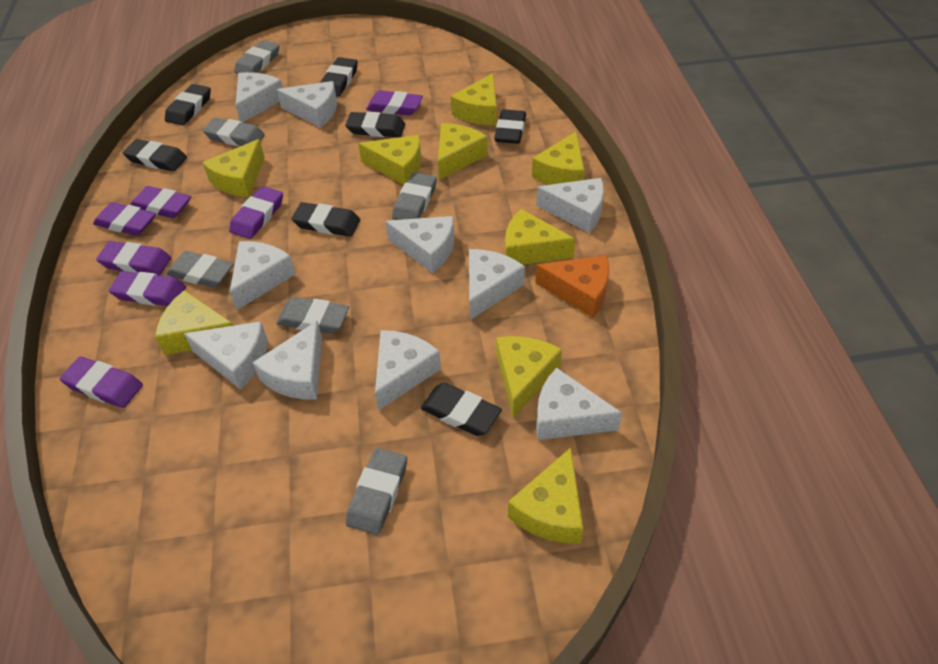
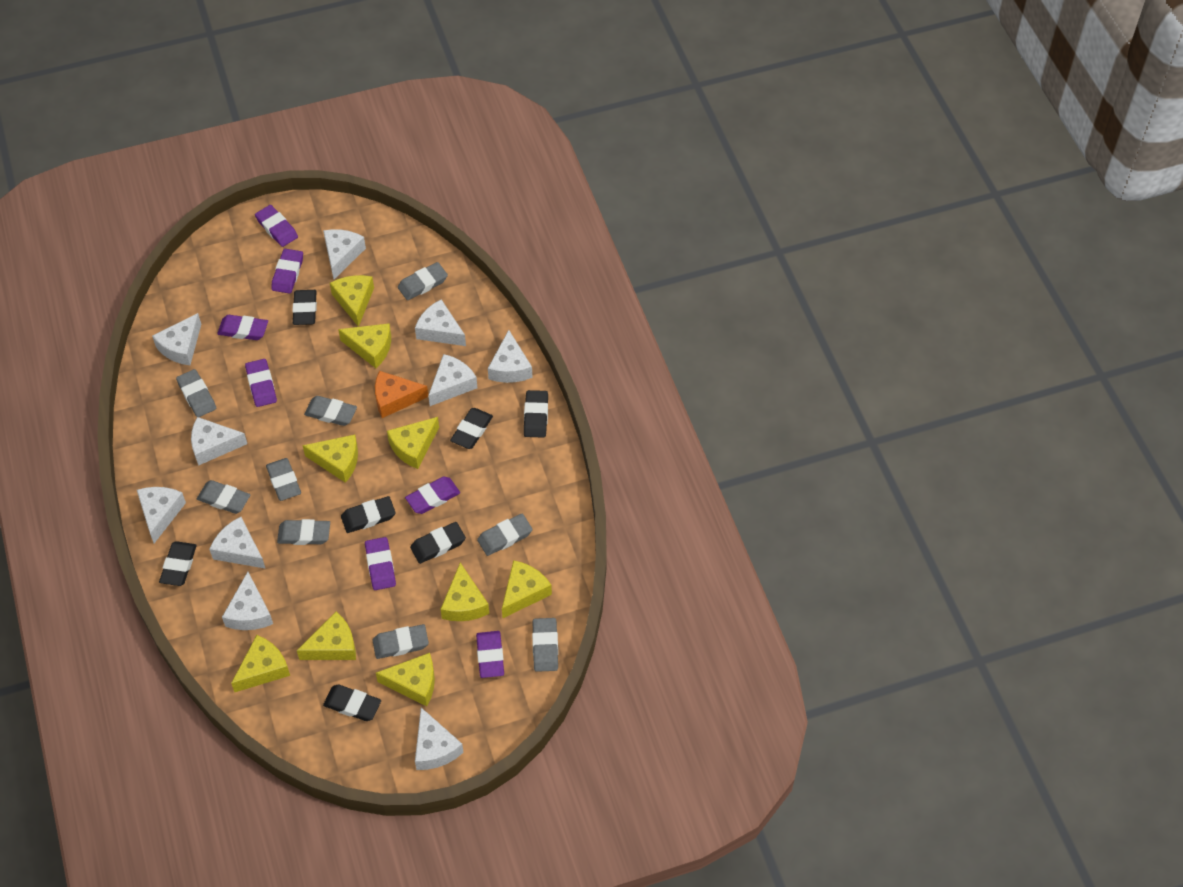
grey eraser: [166,251,234,288] [203,118,265,146] [234,40,280,74] [276,297,349,334] [346,448,407,535] [392,172,437,220] = 6 -> [176,369,216,417] [197,480,250,514] [266,458,301,501] [277,519,330,545] [304,396,357,426] [372,624,429,659] [398,262,448,300] [477,514,533,556] [532,618,558,672] = 9

